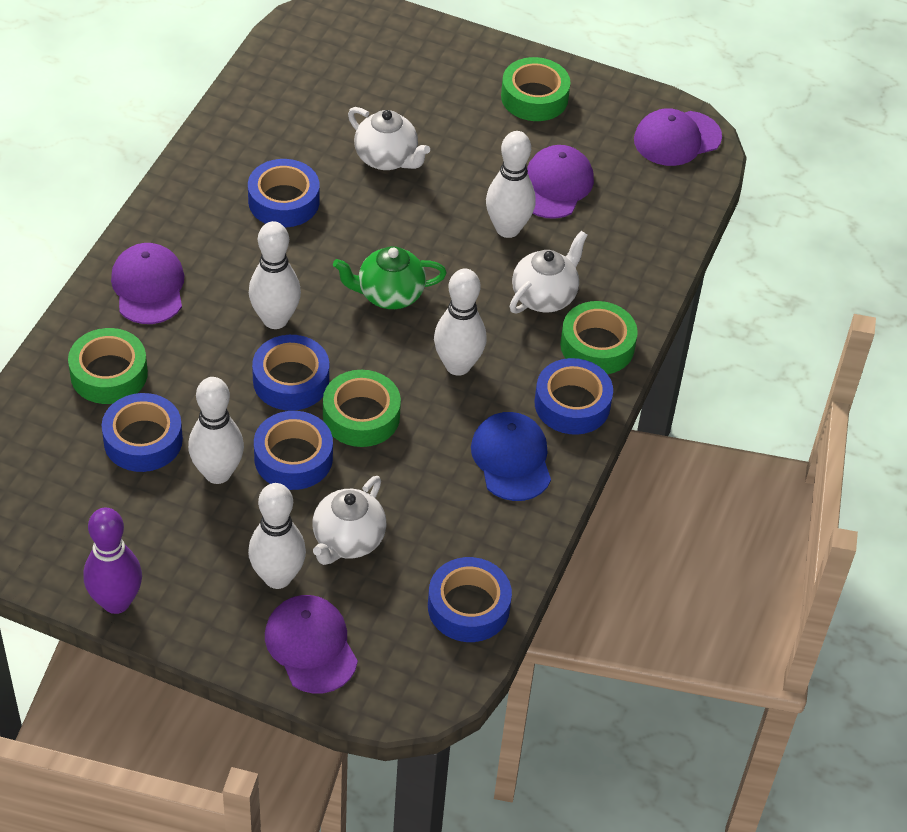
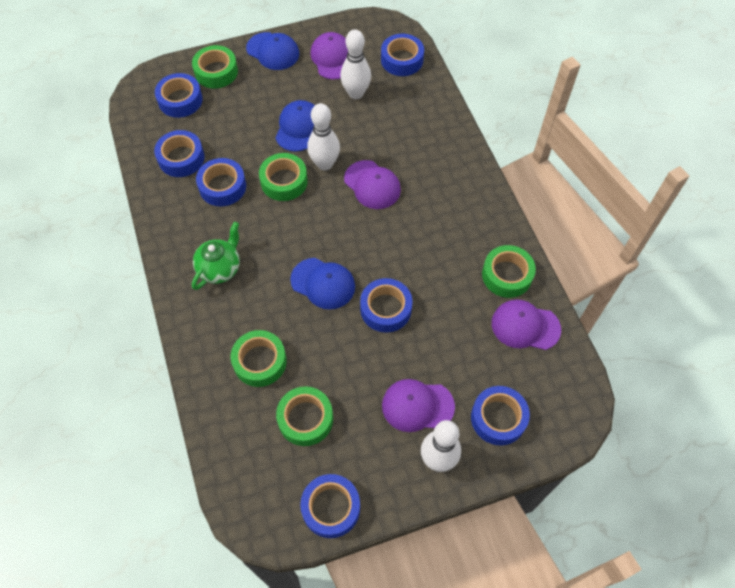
blue cap: [471,412,551,501] = 1 -> [246,32,299,70] [275,100,315,152] [290,258,355,310] = 3
blue tape: [102,393,183,472] [248,159,319,227] [252,335,329,411] [254,411,333,490] [428,557,512,642] [535,358,613,435] = 6 -> [154,130,205,177] [155,73,203,118] [196,158,246,206] [300,474,360,538] [360,278,412,333] [381,34,424,76] [471,386,530,445] = 7
green tape: [68,328,148,404] [323,370,401,447] [501,57,570,121] [560,301,638,374] = 4 -> [192,45,238,88] [231,330,287,387] [259,153,308,201] [276,386,333,446] [482,245,536,298] = 5
purple bowling pin: [84,507,142,614] = 1 -> none = 0
white bowling pin: [188,377,244,484] [248,483,306,589] [249,221,301,329] [434,269,487,376] [486,131,536,238] = 5 -> [307,103,340,171] [340,29,371,99] [421,420,461,472] = 3
white teapot: [312,476,387,565] [348,107,430,170] [509,231,588,313] = 3 -> none = 0

